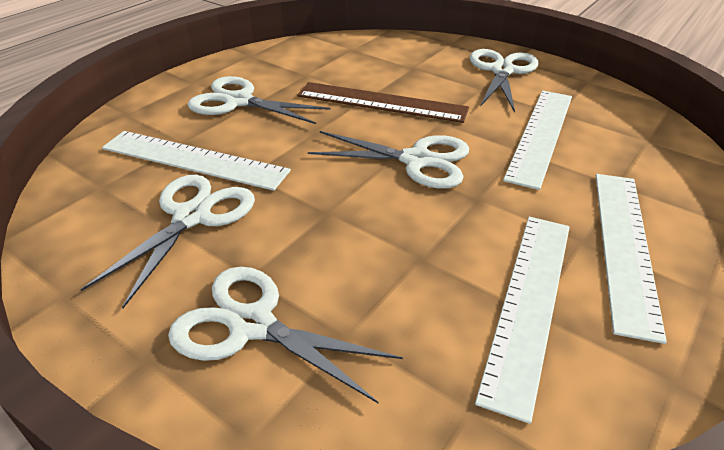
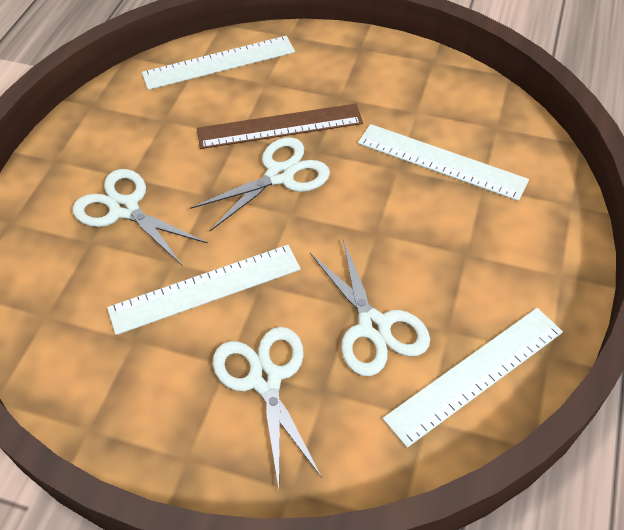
white scissors: [81,175,255,308] [168,267,403,403] [188,76,331,124] [308,131,469,189] [470,49,538,113] = 5 -> [73,169,208,265] [190,137,330,231] [213,327,322,488] [310,239,430,376] = 4

